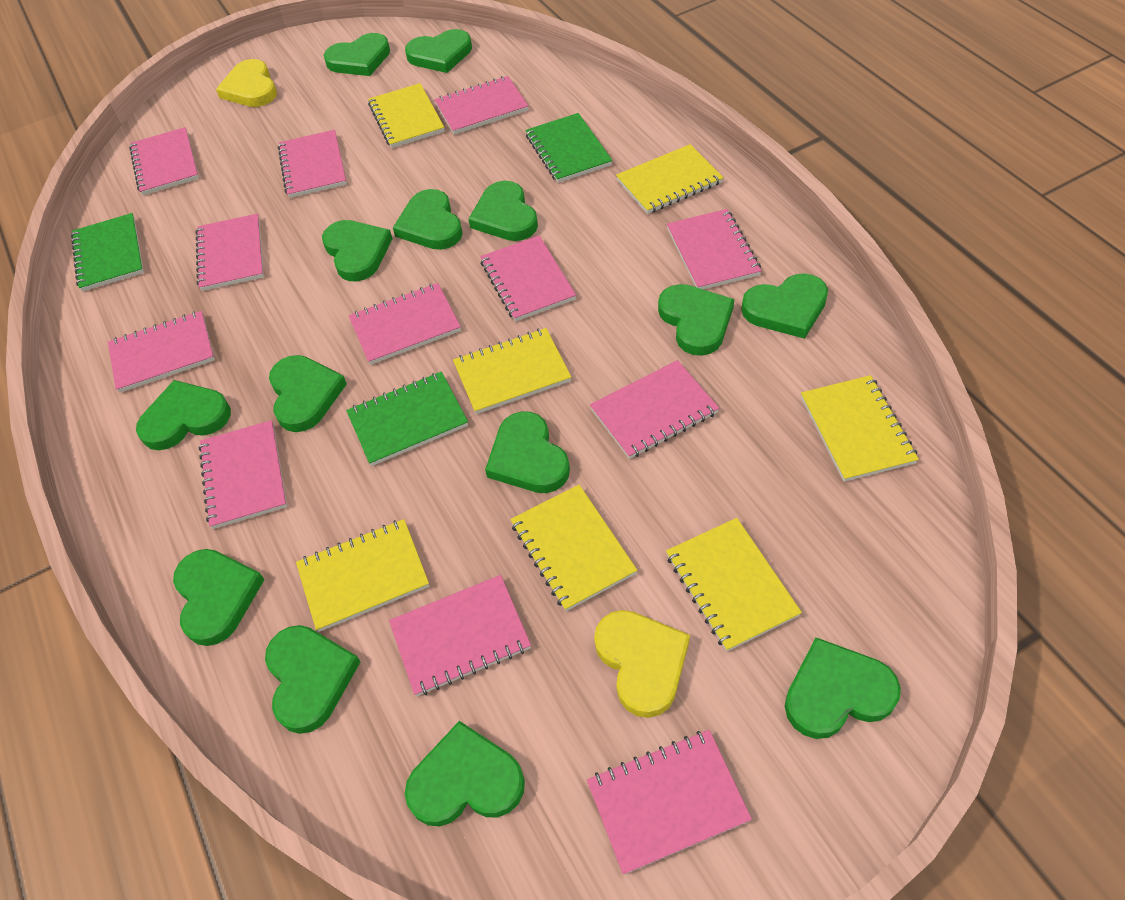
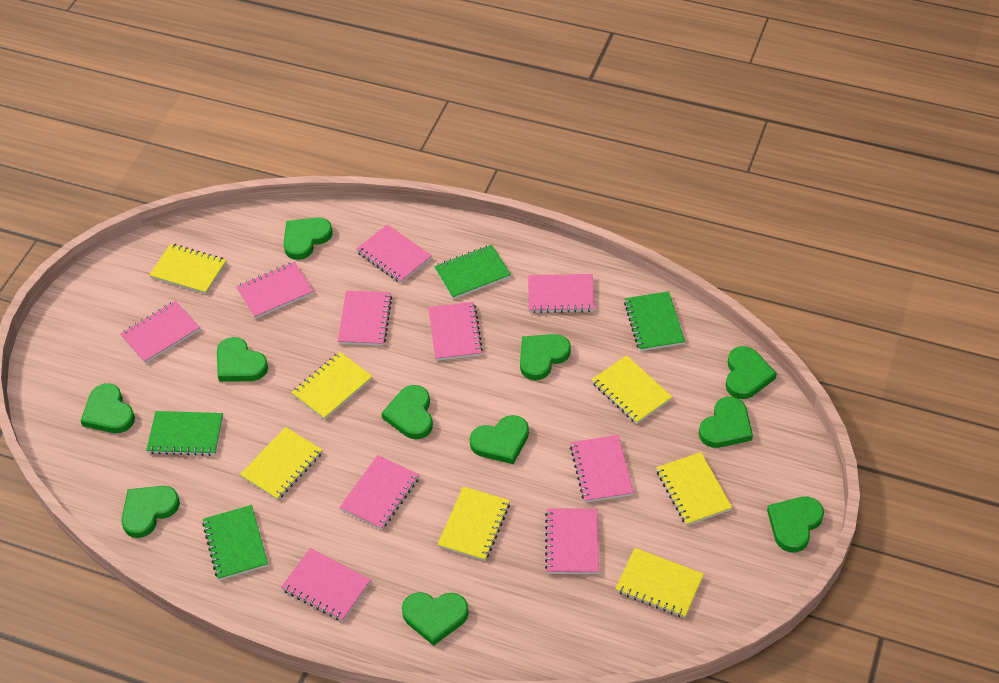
green heart: [136,380,231,450] [173,549,265,646] [265,625,360,734] [269,355,347,432] [322,220,393,281] [324,33,390,76] [393,189,463,250] [405,29,472,73] [405,721,525,826] [468,181,538,241] [485,411,570,493] [658,284,734,356] [741,273,828,339] [785,637,901,739] = 14 -> [81,383,135,433] [121,486,180,538] [217,337,268,382] [283,217,333,260] [381,385,433,439] [402,592,469,646] [470,415,529,464] [520,334,571,380] [699,397,753,448] [726,346,777,399] [767,497,824,552] = 11
green notebook: [71,213,144,291] [346,371,468,466] [526,113,612,183] = 3 -> [146,411,223,456] [202,505,268,580] [434,245,511,299] [624,291,685,351] = 4
pink notebook: [108,311,215,393] [129,127,199,195] [195,214,264,291] [199,420,287,529] [278,130,347,198] [349,283,461,365] [389,575,531,696] [435,76,528,134] [480,236,576,322] [587,730,752,875] [590,360,719,459] [667,209,762,289] = 12 -> [120,301,200,364] [236,262,313,319] [281,548,371,621] [338,291,392,346] [339,455,419,530] [356,225,432,283] [428,302,483,361] [528,274,595,313] [545,509,599,574] [570,435,634,503] = 10
yellow heart: [216,59,277,107] [594,610,690,718] = 2 -> none = 0

